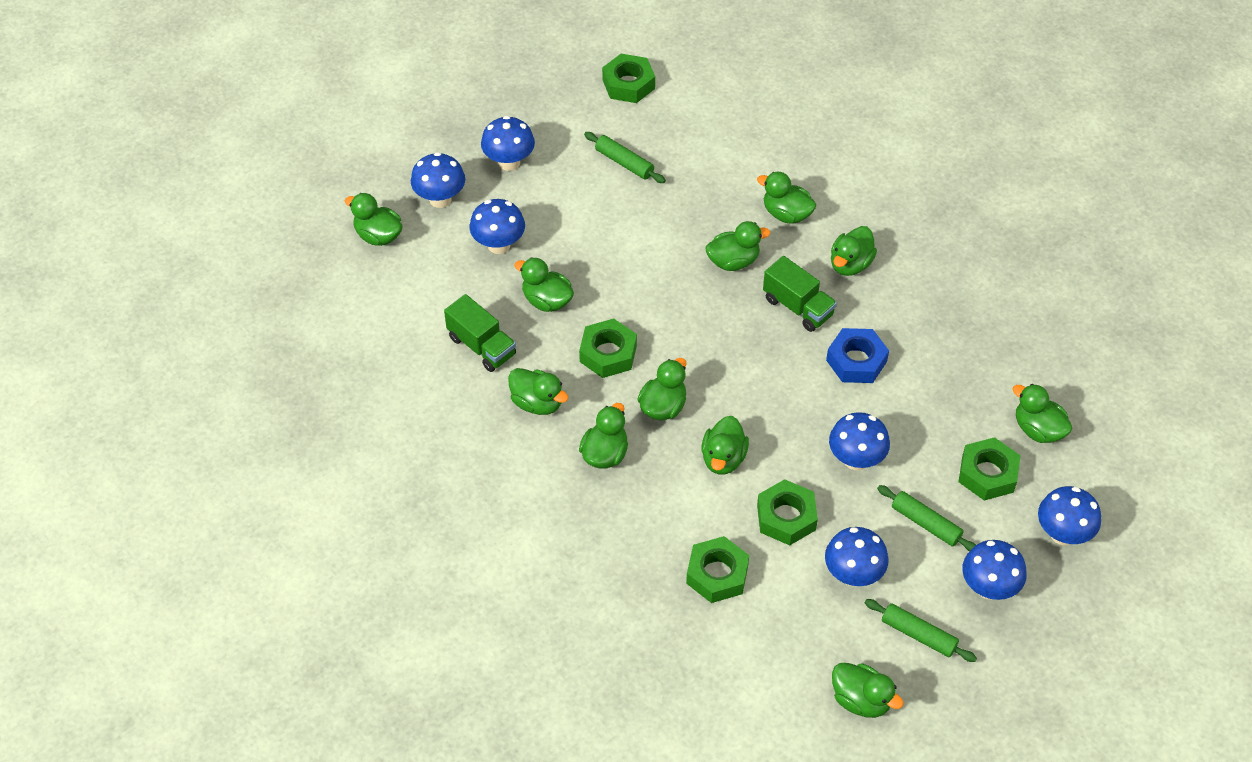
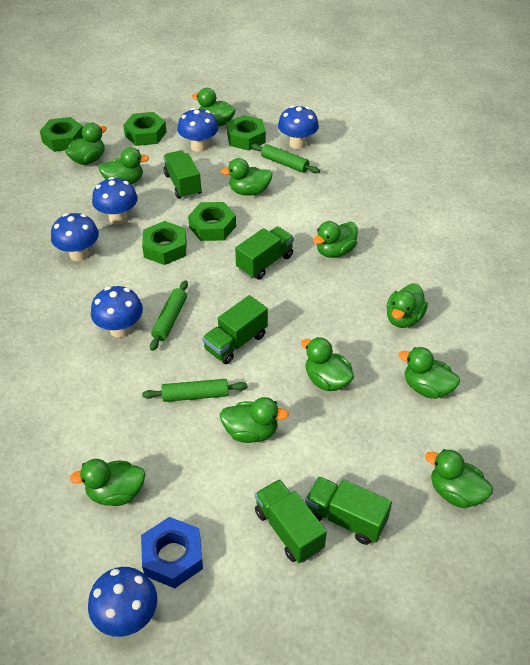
blue mushroom: [411,152,465,208] [470,199,525,254] [481,116,535,171] [825,527,889,587] [829,412,890,471] [962,540,1027,600] [1038,486,1101,545] = 7 -> [51,213,99,261] [88,567,157,637] [91,286,143,338] [92,177,138,225] [177,108,219,152] [278,105,319,149] = 6
green truck: [444,294,516,372] [763,256,837,332] = 2 -> [163,150,202,199] [202,295,268,364] [235,226,294,280] [255,479,327,563] [305,476,392,545] = 5

